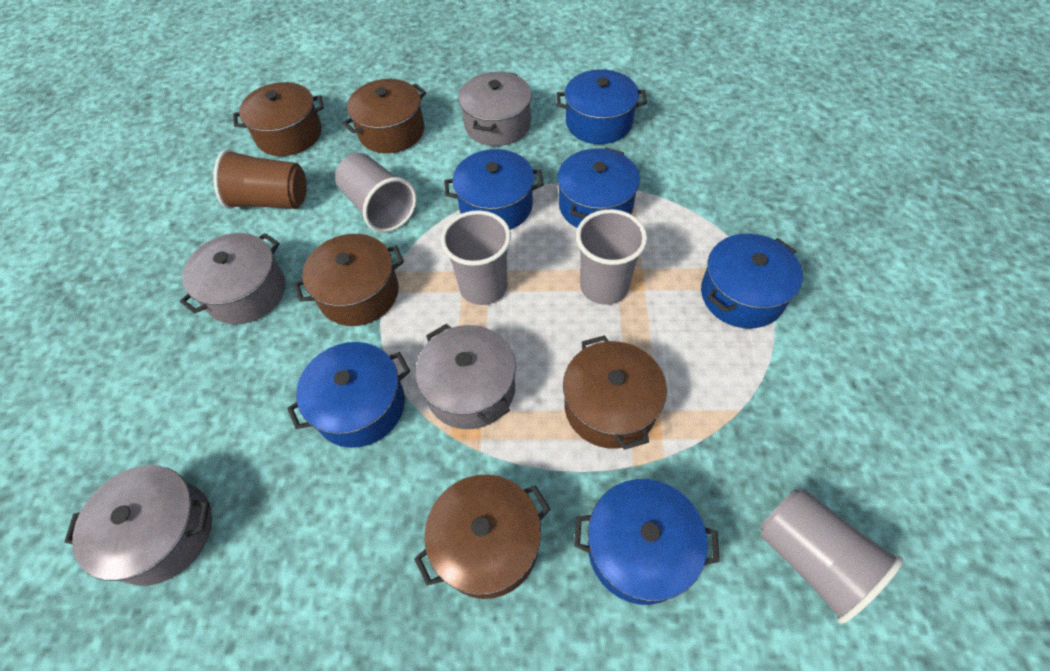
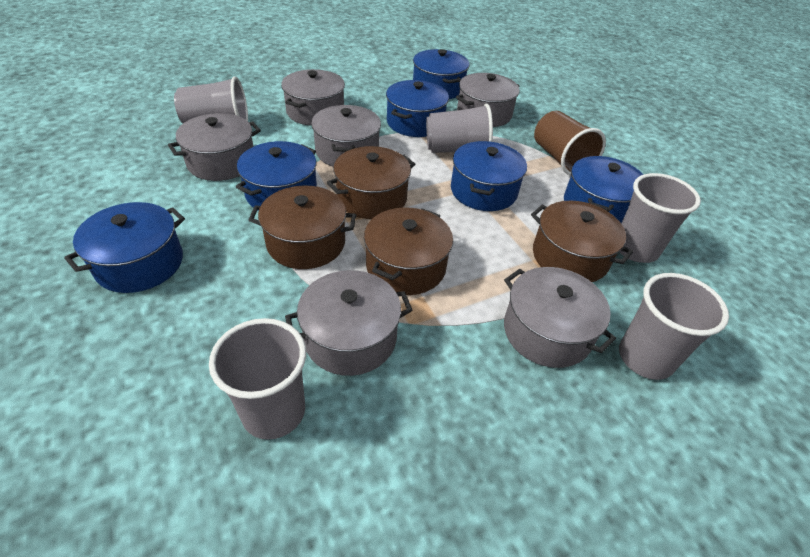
brown pot: [233,82,324,156] [294,234,404,326] [343,79,426,153] [414,474,550,599] [563,335,667,450] = 5 -> [249,186,356,269] [327,146,415,219] [364,207,453,295] [531,200,633,282] = 4
grey cup: [335,153,417,233] [441,210,511,305] [576,209,647,305] [760,489,903,624] = 4 -> [174,77,248,123] [209,318,306,440] [426,104,493,153] [619,173,701,263] [619,273,729,380] = 5
grey pot: [65,465,212,586] [180,233,285,324] [416,324,516,429] [458,71,532,146] = 4 -> [168,113,261,181] [281,69,345,126] [285,270,412,376] [311,105,381,167] [456,73,520,127] [504,267,616,368] = 6

